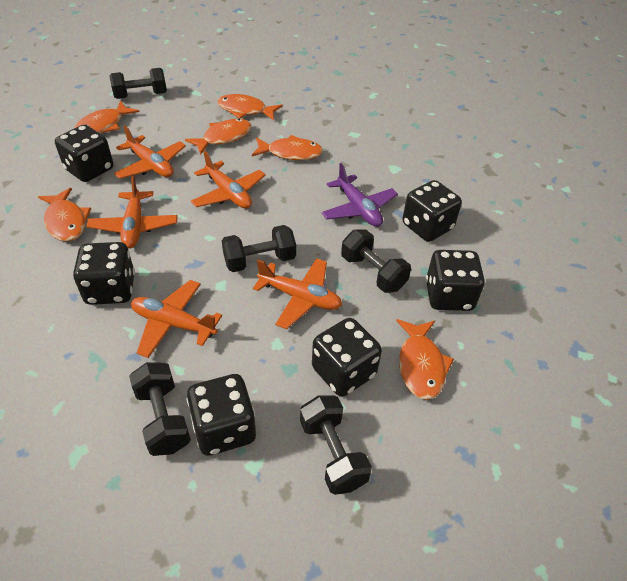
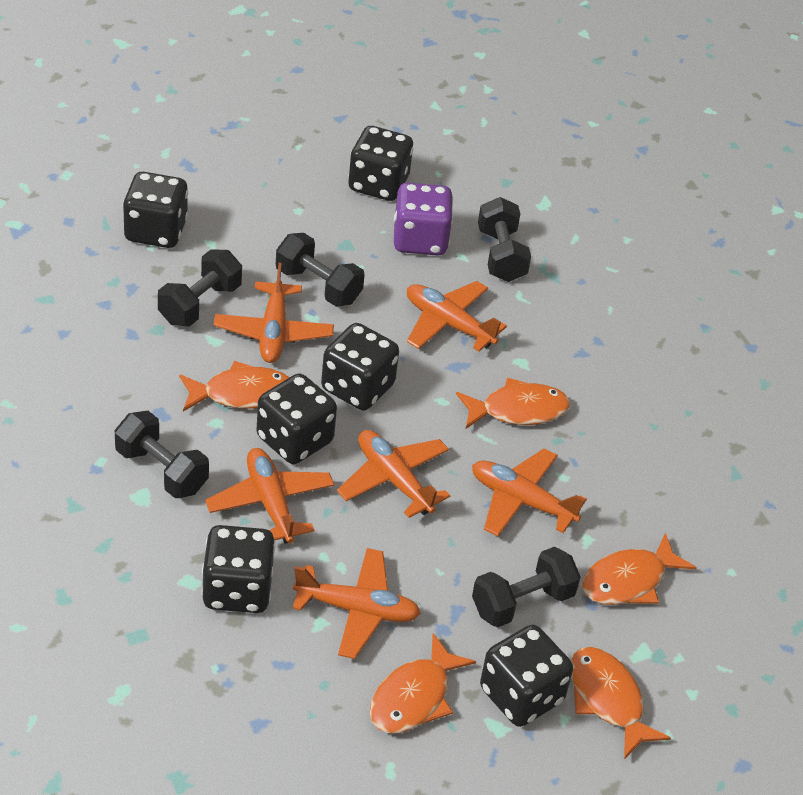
orange fish: [38,188,91,241] [75,101,140,133] [185,119,251,155] [217,94,283,121] [252,135,323,160] [396,319,454,400] = 6 -> [179,361,290,411] [370,633,476,733] [456,377,570,428] [571,647,671,759] [582,533,696,605] = 5
orange plane: [86,176,178,249] [114,126,186,179] [131,280,222,358] [191,151,266,209] [253,258,342,329] = 5 -> [205,448,335,544] [214,263,334,363] [293,548,421,659] [337,430,450,518] [407,281,507,352] [472,448,587,537] = 6
purple dice: none = 0 -> [394,183,453,255] = 1
purple plane: [321,163,398,227] = 1 -> none = 0

